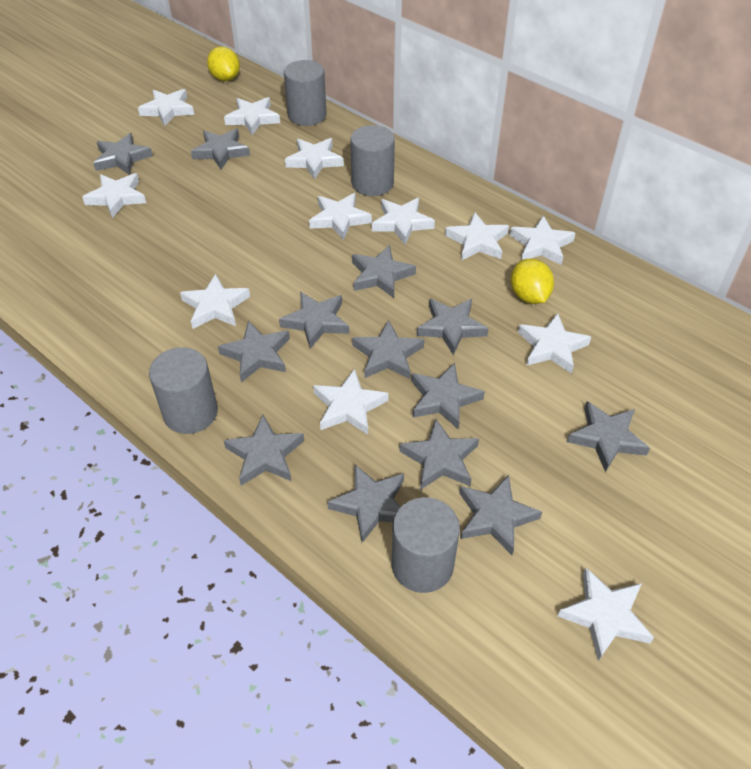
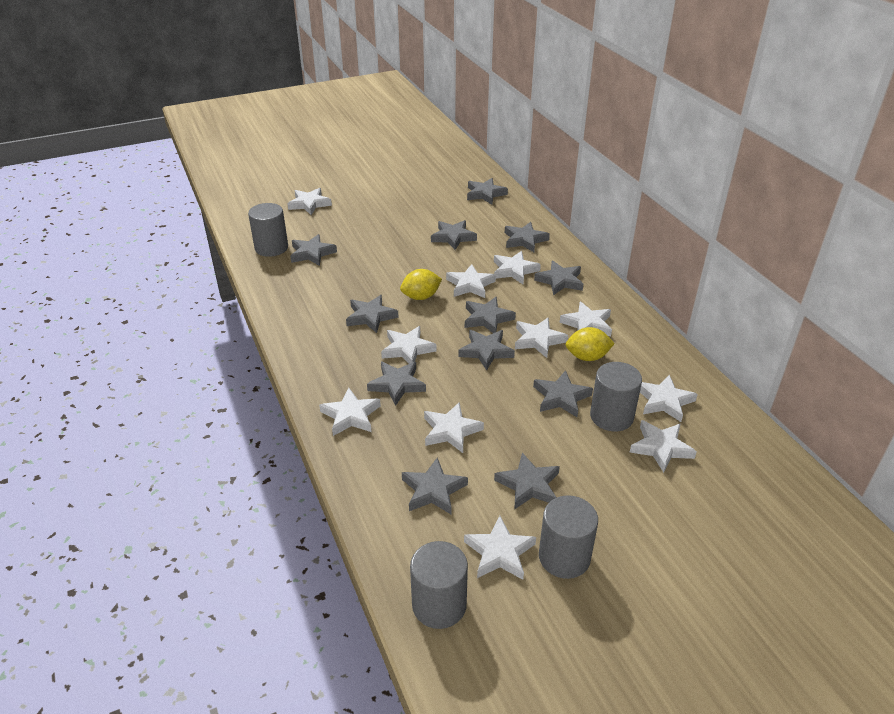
grey star: [93,133,153,175] [191,129,250,169] [218,320,290,382] [224,415,304,486] [279,292,349,349] [327,465,404,543] [352,245,416,298] [352,320,424,379] [399,419,479,490] [411,363,485,429] [417,298,489,355] [459,475,542,555] [567,401,650,472] = 13 -> [290,234,337,266] [346,295,399,333] [367,362,426,406] [402,457,468,514] [431,220,477,250] [458,330,515,371] [465,297,516,333] [467,178,508,205] [494,453,560,510] [505,222,550,252] [533,370,593,417] [534,261,583,295] = 12
white star: [82,173,146,218] [138,89,194,126] [180,274,250,329] [224,97,280,135] [285,138,344,180] [309,193,372,241] [313,369,389,435] [372,198,435,244] [445,212,509,260] [510,216,576,265] [518,313,591,374] [557,568,654,661] = 12 -> [287,188,332,215] [319,388,381,436] [381,326,437,364] [424,402,484,453] [446,264,496,298] [464,516,536,580] [494,251,541,284] [515,317,568,358] [560,302,612,336] [630,420,697,473] [640,375,698,422] = 11

